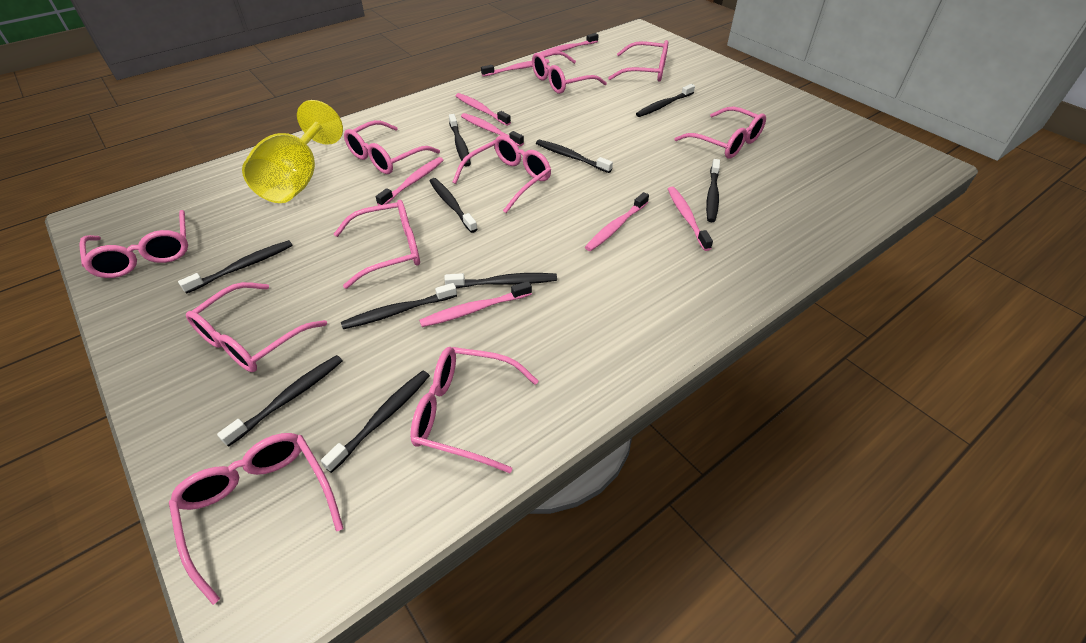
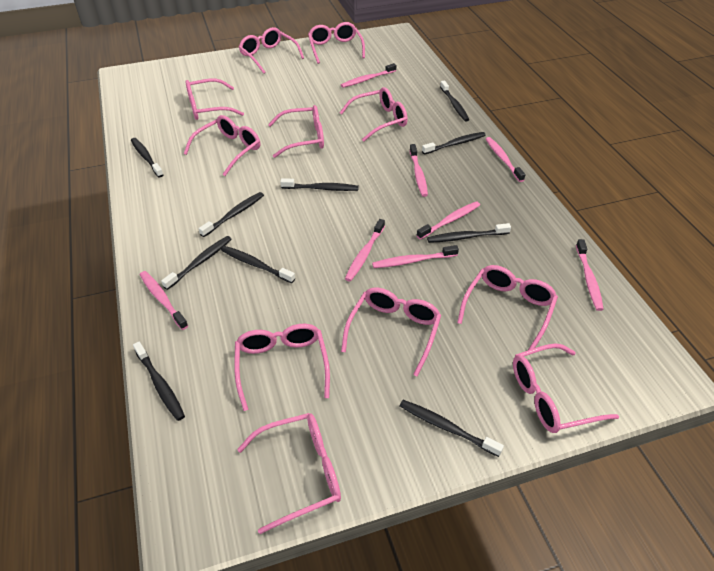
pink glasses: [80,210,188,278] [169,433,343,605] [186,282,327,372] [334,200,420,289] [344,120,440,174] [410,347,538,473] [452,135,551,213] [532,51,607,94] [608,40,669,81] [674,106,766,159] = 10 -> [184,115,260,176] [185,78,244,120] [234,324,330,411] [237,413,341,534] [239,27,304,74] [268,105,324,158] [308,22,365,64] [340,87,408,142] [341,288,441,377] [457,265,558,350] [513,343,619,433] = 11
yellow goblet: [242,100,343,203] = 1 -> none = 0

